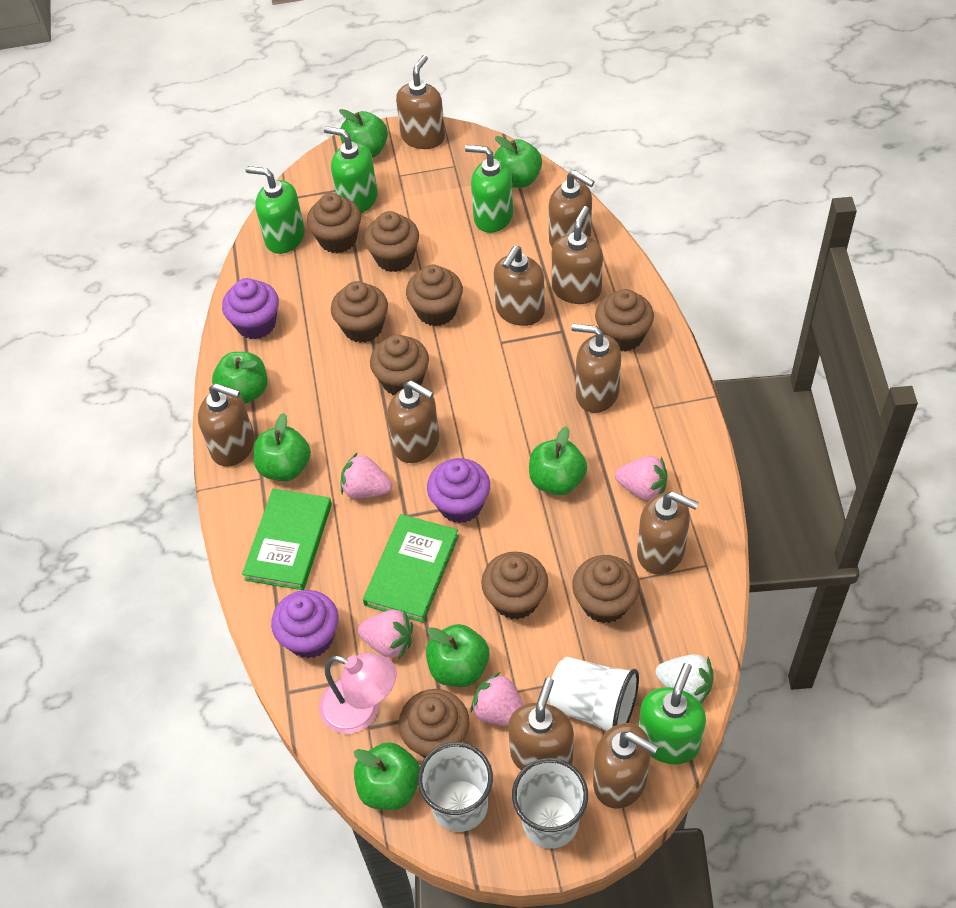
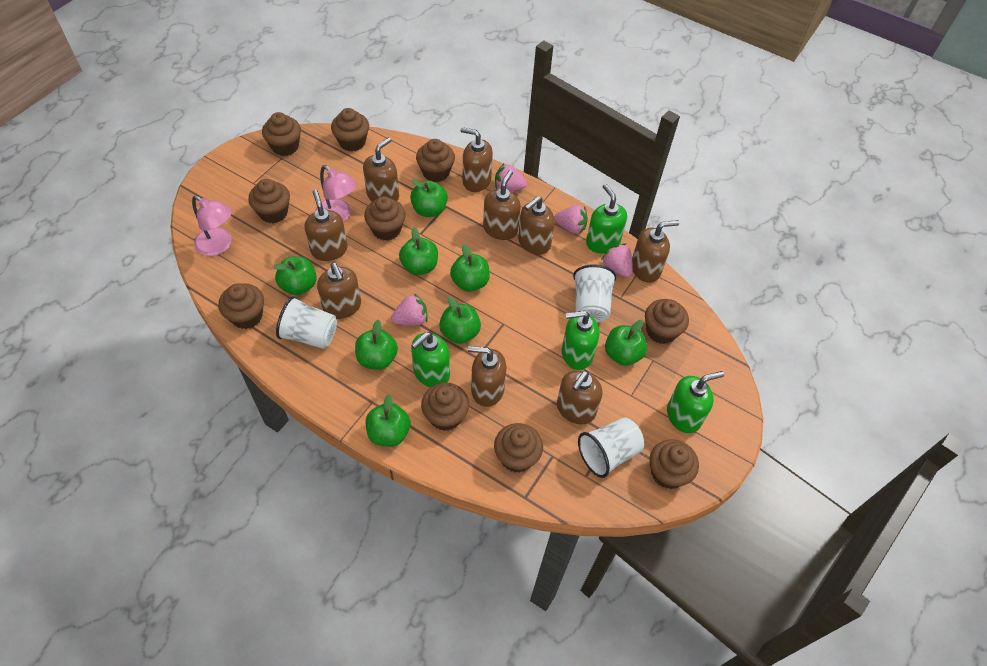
brown cupcake: [307,193,361,253] [331,281,388,343] [364,211,419,272] [370,334,429,395] [398,689,470,758] [406,265,463,326] [481,552,548,620] [572,555,640,623] [595,289,654,352] = 9 -> [218,283,264,329] [248,179,290,223] [262,112,301,156] [331,108,369,151] [364,196,406,241] [416,139,455,182] [421,383,469,431] [494,423,543,473] [645,299,689,344] [650,439,699,489] = 10
brown soap dispenser: [198,383,255,467] [387,381,439,463] [396,55,445,149] [494,246,545,326] [508,677,574,770] [549,170,595,248] [552,206,603,304] [571,324,621,413] [593,723,658,809] [637,492,699,574] = 10 -> [305,190,348,261] [317,263,361,319] [363,137,399,202] [461,127,493,192] [468,346,507,407] [483,170,521,240] [518,196,555,255] [557,370,603,424] [632,220,679,283] = 9
green apple: [212,352,268,404] [253,413,311,481] [339,109,388,158] [354,742,420,810] [426,624,489,687] [493,136,542,188] [529,426,587,495] = 7 -> [273,257,317,295] [355,320,398,370] [366,394,411,447] [399,228,438,275] [410,179,448,217] [439,297,481,344] [450,244,490,292] [605,320,647,366] = 8
green book: [242,489,332,590] [363,514,459,623] = 2 -> none = 0
pink lamp: [319,653,397,734] = 1 -> [192,196,232,256] [315,165,356,222] = 2
purple cupcake: [222,278,279,339] [271,590,339,658] [427,458,490,523] = 3 -> none = 0
white strawberry: [655,654,714,704] = 1 -> none = 0

